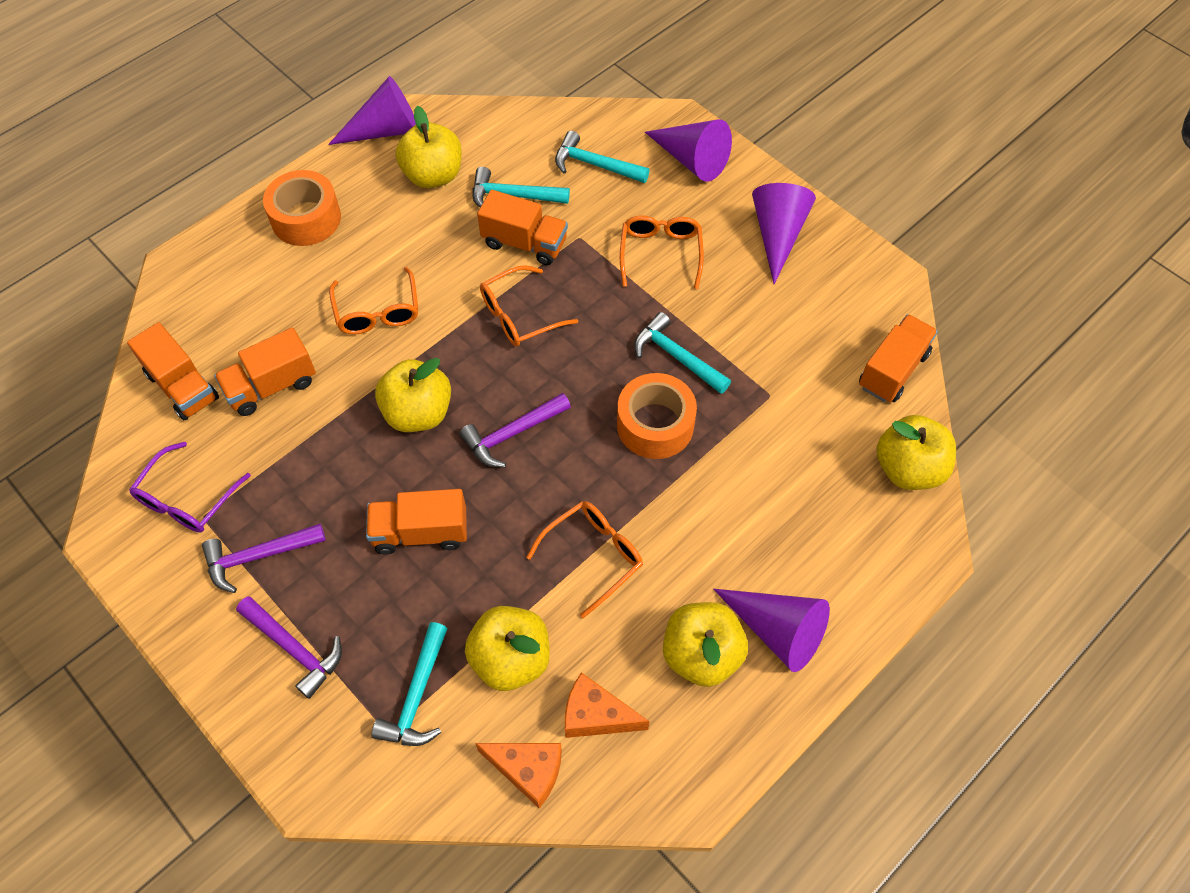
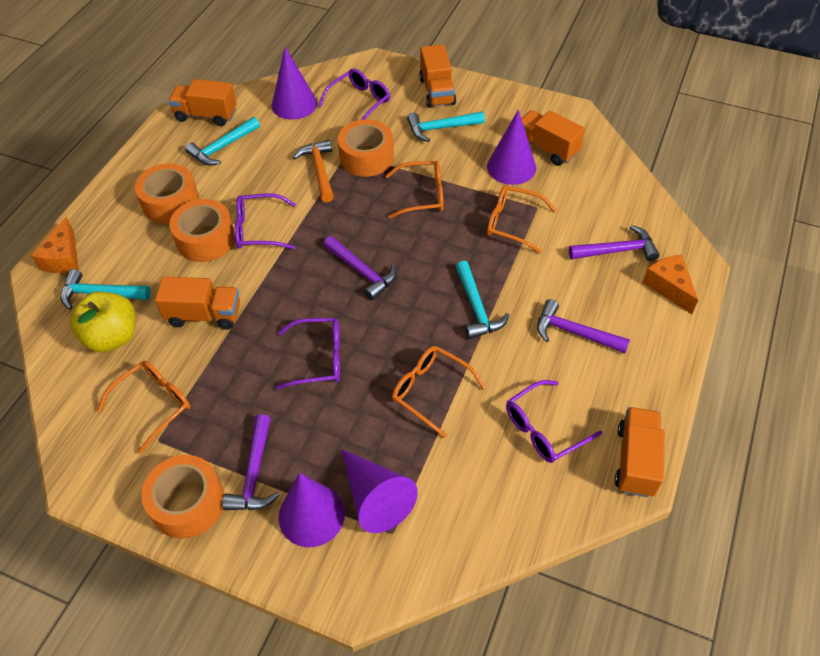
orange hammer: none = 0 -> [293,140,334,202] = 1
orange tape: [263,170,341,246] [617,373,697,459] = 2 -> [135,163,199,224] [141,455,224,539] [169,199,235,262] [338,120,394,177] = 4
purple glasses: [129,442,251,533] = 1 -> [235,193,296,249] [275,318,340,390] [318,69,390,120] [506,380,602,463] = 4
purple hammer: [202,524,326,593] [236,596,342,699] [459,393,571,467] = 3 -> [222,414,279,510] [324,236,397,300] [537,299,630,353] [569,225,659,261] = 4
yellow apple: [375,358,451,432] [396,106,462,188] [465,606,550,691] [663,602,748,687] [877,415,956,490] = 5 -> [70,292,136,352] = 1

